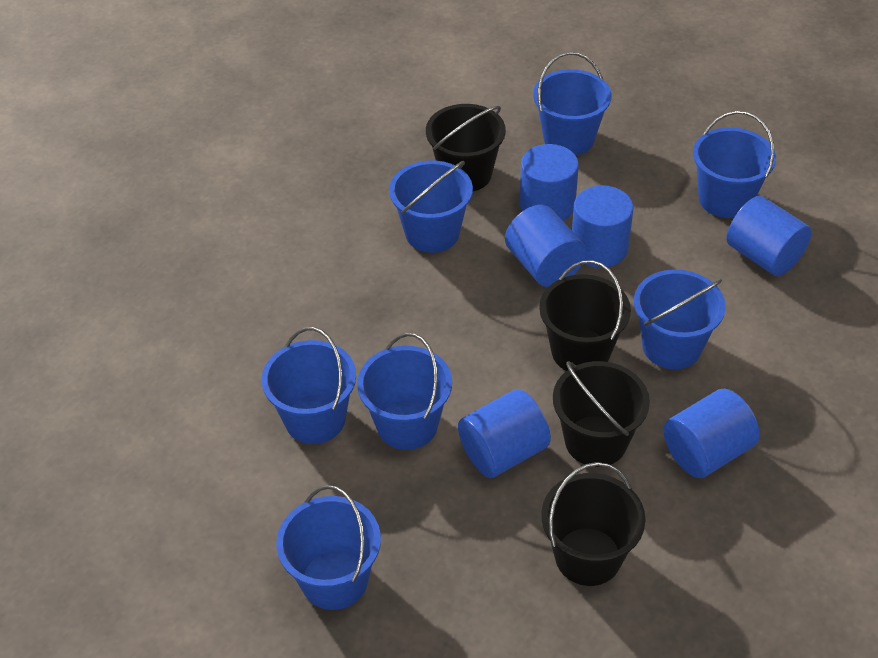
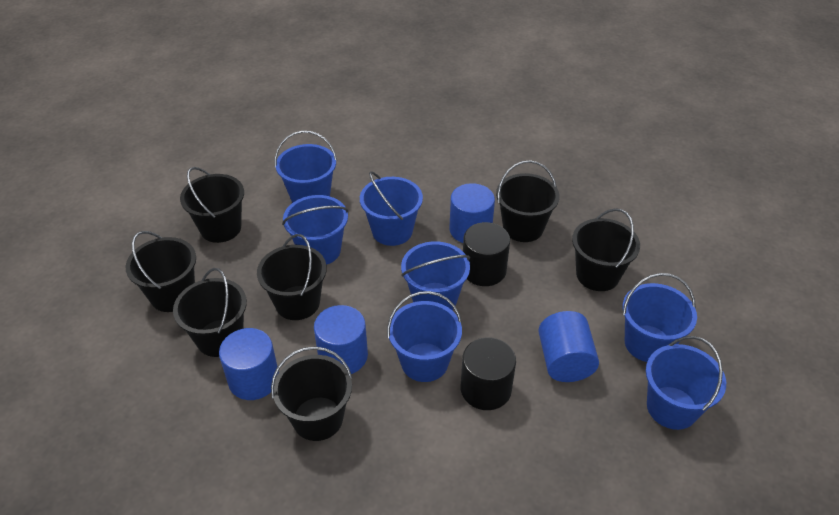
black bucket: [426,104,506,191] [539,260,631,371] [541,462,645,586] [553,361,650,467] = 4 -> [126,231,196,312] [173,268,247,357] [180,167,244,243] [257,234,327,320] [271,346,352,441] [496,160,560,242] [572,208,640,291] = 7
black cylinder: none = 0 -> [461,337,516,410] [463,222,510,286] = 2
blue cylinder: [458,389,551,478] [505,205,586,287] [520,144,579,221] [572,185,633,268] [664,389,760,478] [726,196,812,276] = 6 -> [219,328,279,400] [314,305,368,374] [450,183,495,243] [538,311,599,382] = 4

